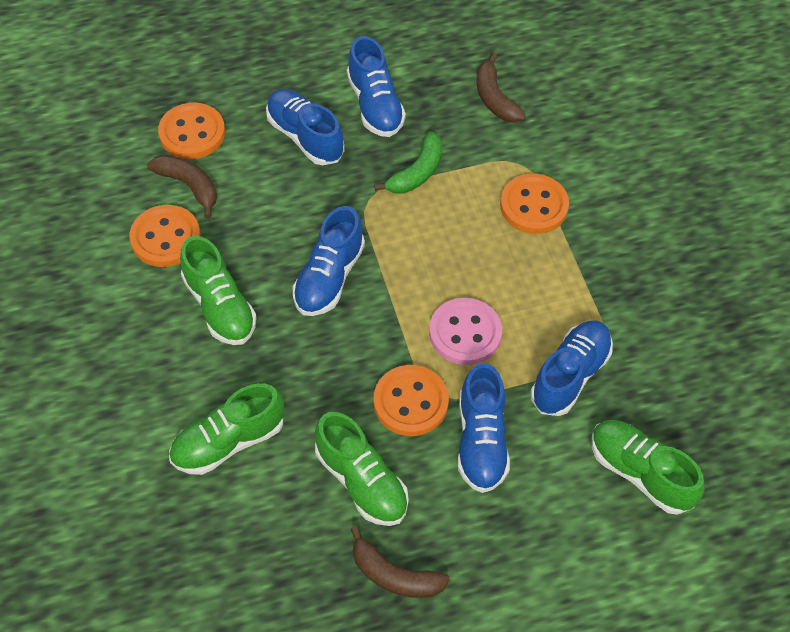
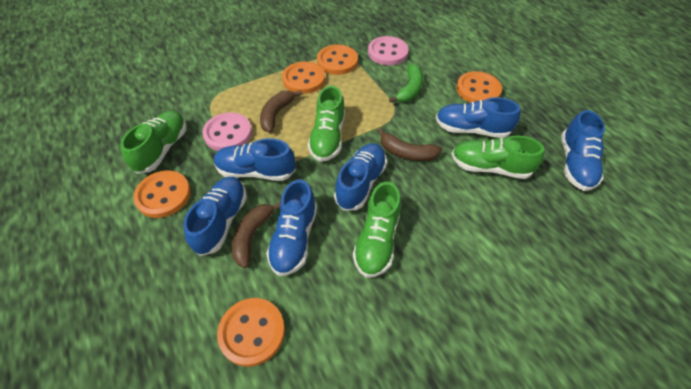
blue shoe: [266,89,344,165] [293,206,365,316] [347,36,406,137] [458,363,510,493] [531,320,613,416] = 5 -> [183,177,247,256] [214,138,295,181] [266,179,317,276] [334,143,387,211] [436,97,520,138] [561,110,605,191] = 6
orange button: [130,205,201,267] [158,102,225,159] [374,365,449,436] [500,174,569,234] = 4 -> [133,171,191,218] [217,298,285,367] [282,61,325,94] [317,44,358,75] [456,71,502,103] = 5
pink button: [429,298,502,365] = 1 -> [202,113,252,151] [368,36,409,65] = 2

